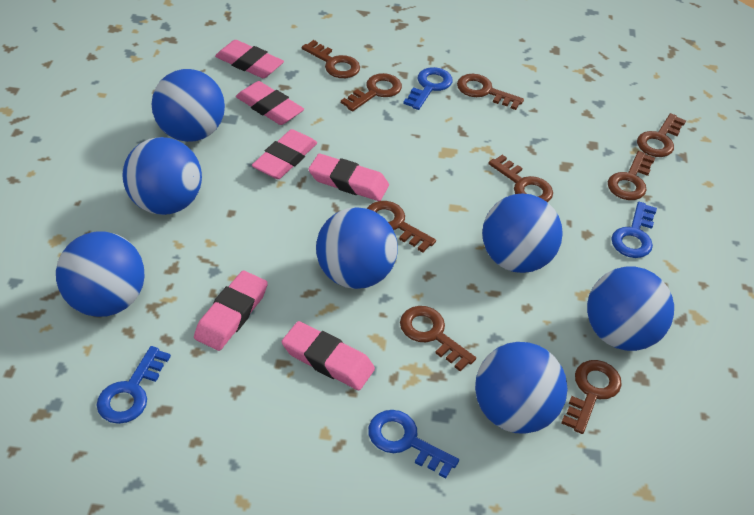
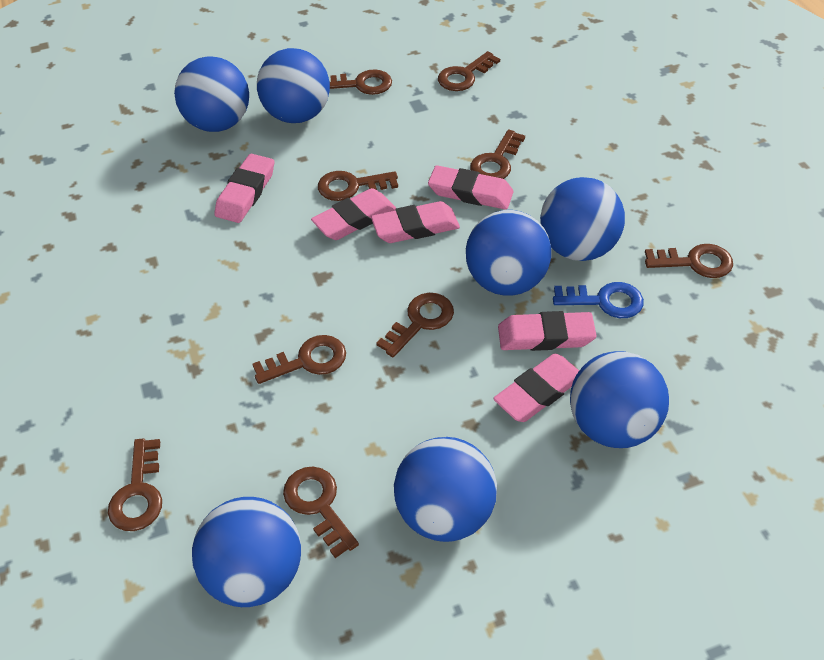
blue key: [96,346,171,424] [368,410,459,479] [403,67,453,110] [611,202,657,258] = 4 -> [553,282,644,318] = 1

